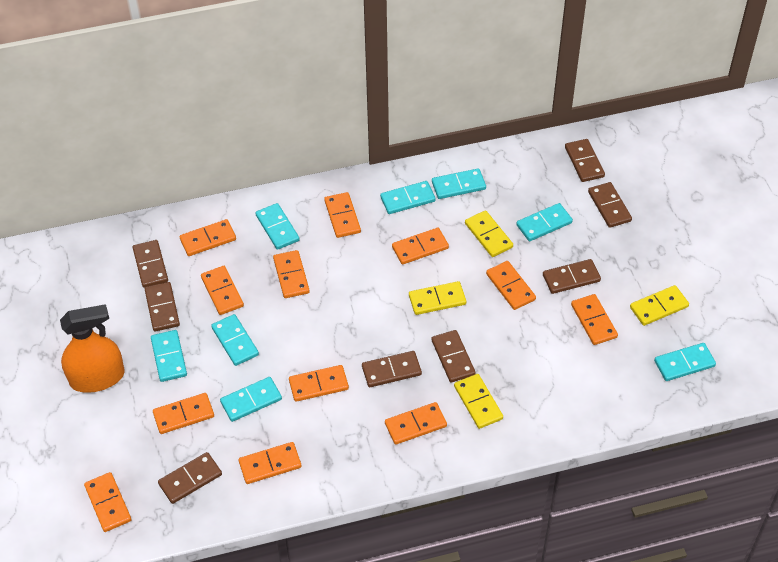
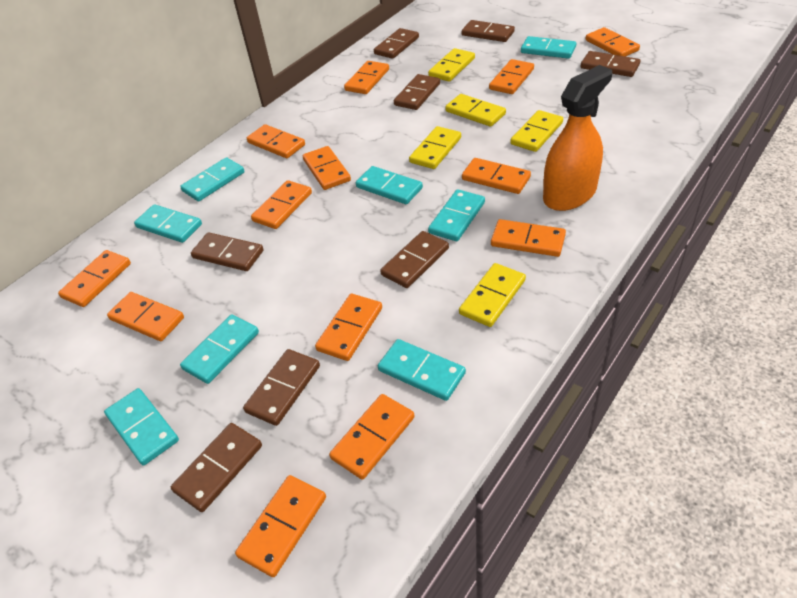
orange domino: [84,472,131,532] [153,393,214,434] [180,219,236,256] [201,266,244,315] [239,442,302,484] [273,250,310,298] [289,365,349,402] [324,192,361,238] [385,402,447,445] [392,228,449,265] [486,261,536,310] [571,294,618,345] = 12 -> [58,250,131,307] [107,292,184,341] [235,475,326,577] [247,124,305,158] [251,180,312,229] [303,146,351,190] [315,294,382,361] [329,394,415,479] [344,61,389,94] [462,158,531,194] [489,59,534,94] [491,219,566,257] [586,27,640,57] = 13
yellow domino: [409,281,466,315] [454,374,503,429] [465,210,513,257] [630,285,689,326] = 4 -> [409,126,461,169] [428,48,475,82] [445,94,506,127] [459,263,526,327] [510,110,563,152] = 5

